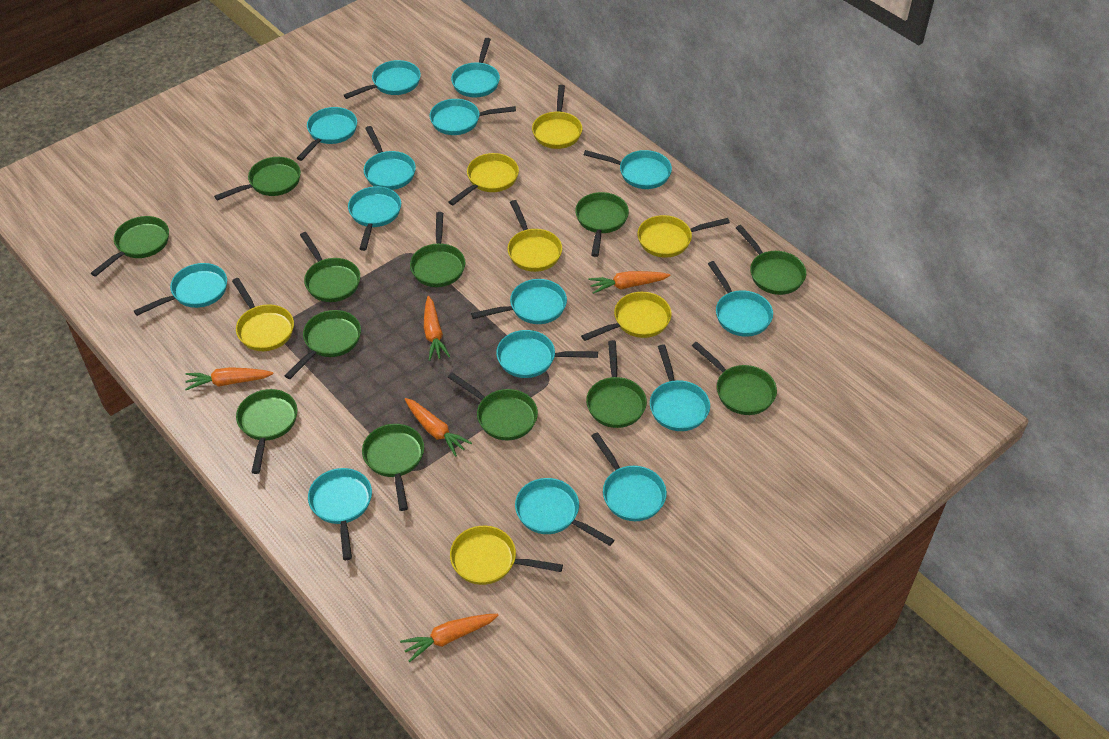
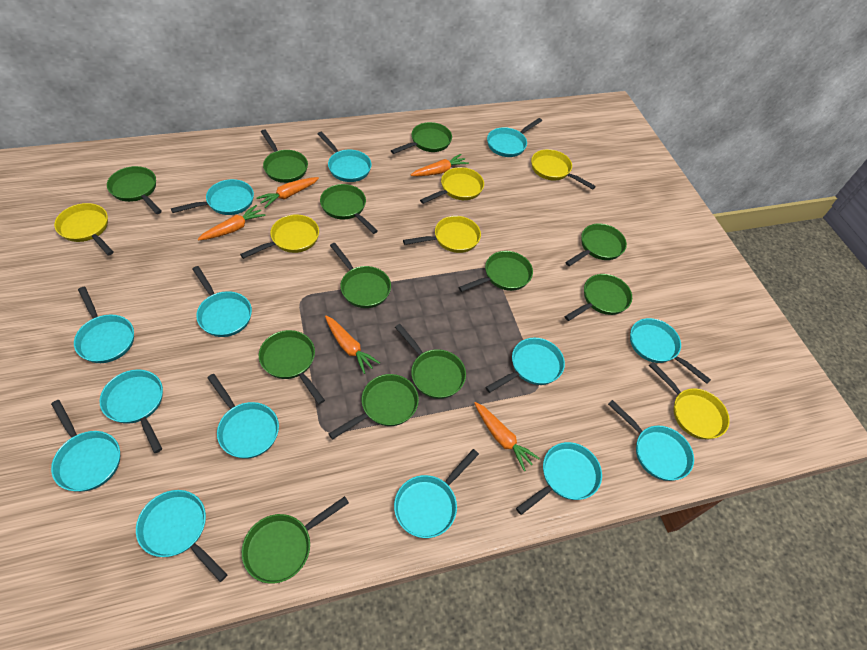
turquoise pan: [134,263,227,316] [297,107,357,161] [308,468,372,560] [344,60,421,99] [348,186,401,251] [364,126,416,190] [429,99,516,135] [451,38,500,97] [471,279,567,324] [496,330,598,378] [515,478,614,546] [584,150,672,189] [591,432,667,521] [650,344,710,431] [708,261,773,337] = 15 -> [51,400,120,492] [74,287,134,363] [100,370,163,453] [136,490,227,582] [171,179,254,215] [193,266,252,337] [207,374,279,459] [318,132,372,182] [394,449,479,538] [485,338,565,393] [487,118,542,157] [516,442,602,515] [608,400,694,481] [630,318,711,384] = 14
yellow pan: [232,278,294,351] [449,153,519,205] [450,526,563,585] [507,200,562,272] [532,85,582,149] [581,292,672,341] [637,215,730,258] = 7 -> [54,203,114,255] [240,215,319,259] [403,216,481,253] [420,167,484,204] [531,149,596,189] [649,362,730,440] = 6

